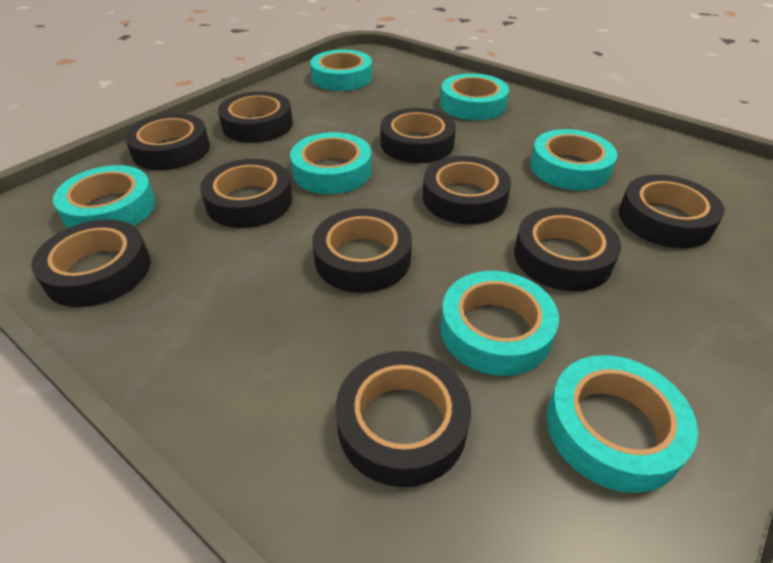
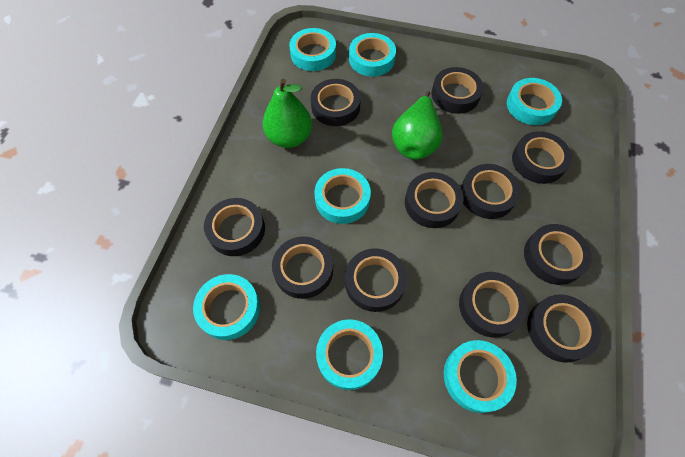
black tape: [31,219,150,307] [125,113,210,170] [200,159,292,228] [218,91,293,143] [312,208,412,293] [336,351,471,487] [380,108,456,163] [423,156,511,224] [514,207,621,291] [619,175,724,249] = 10 -> [204,198,265,256] [272,237,333,299] [311,79,361,126] [345,248,407,312] [405,172,464,228] [431,67,484,114] [459,272,528,338] [461,164,521,219] [512,131,572,184] [524,224,592,285] [527,294,601,363] = 11
green pear: none = 0 -> [263,79,312,148] [392,91,443,160] = 2

